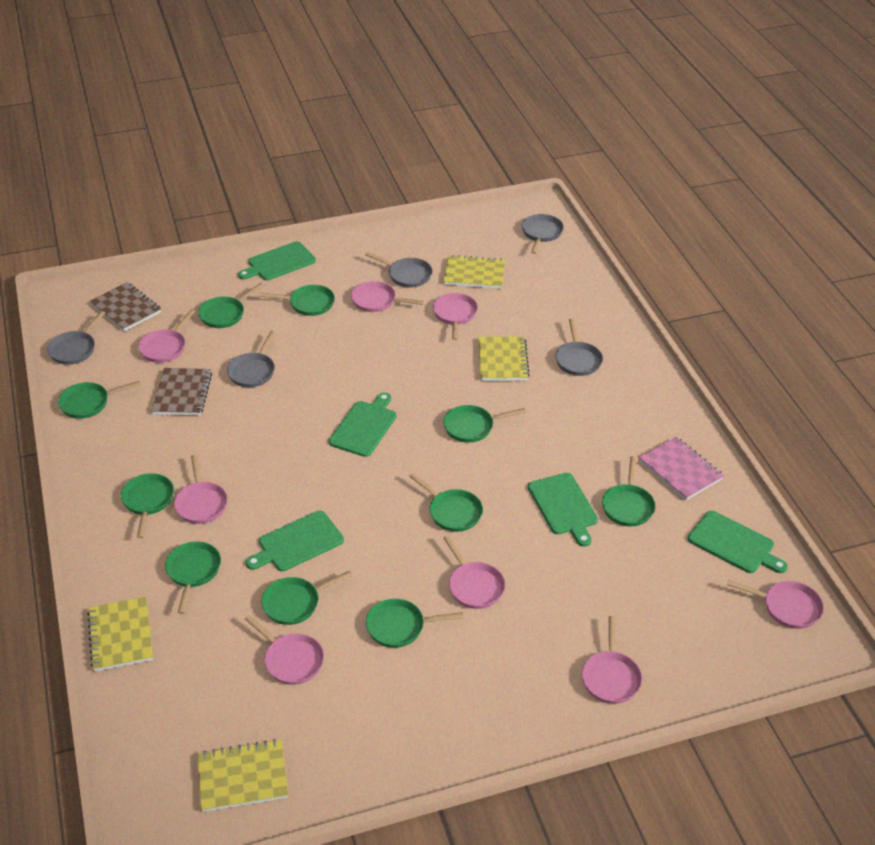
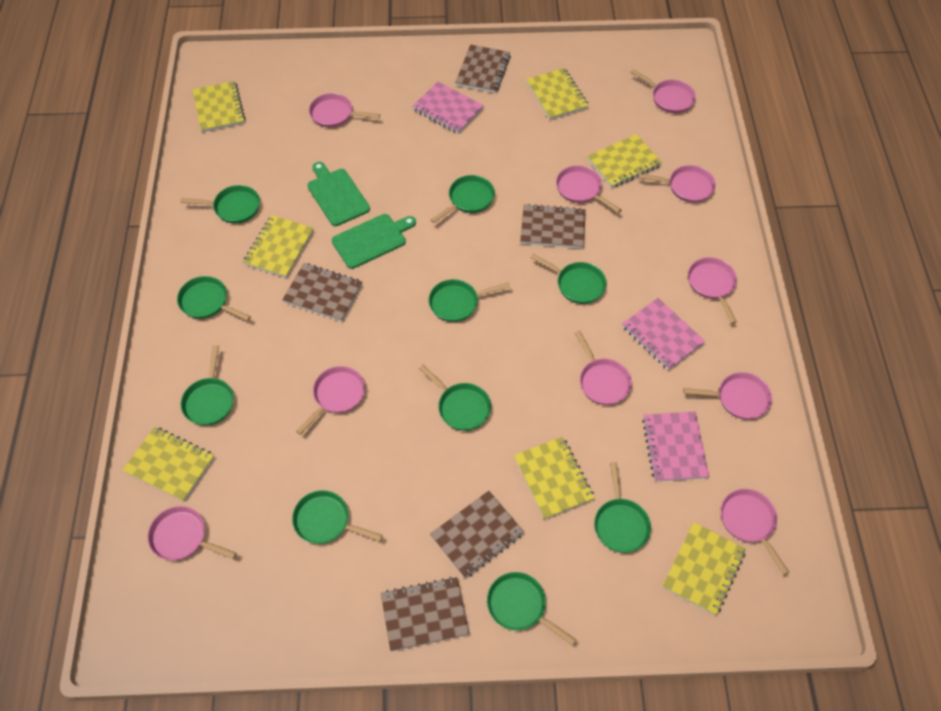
brown notebook: [90,282,161,331] [152,368,212,416] = 2 -> [282,263,362,322] [381,577,469,651] [430,491,524,578] [455,44,511,93] [520,204,586,249] = 5
green cutting board: [238,241,316,280] [246,511,344,571] [329,392,397,457] [528,473,598,547] [688,511,788,573] = 5 -> [307,162,370,226] [332,214,416,269] = 2
grey pan: [47,311,105,365] [227,331,276,387] [365,252,432,288] [522,214,564,254] [556,318,603,376] = 5 -> none = 0
pink notebook: [639,437,724,501] = 1 -> [412,81,484,134] [622,298,705,370] [642,412,709,481] = 3
pink pan: [138,310,195,363] [174,454,228,524] [245,615,324,685] [351,281,424,312] [433,293,478,341] [443,535,505,609] [582,616,642,704] [727,580,824,629] = 8 -> [147,506,237,560] [296,366,365,435] [309,93,380,128] [556,165,622,213] [575,331,632,405] [630,69,696,113] [638,165,716,203] [683,372,772,420] [688,257,737,324] [720,489,789,575] = 10
yellow notebook: [87,597,153,672] [198,739,288,812] [443,255,506,289] [478,336,530,381] = 4 -> [122,427,214,502] [192,81,245,132] [243,215,314,278] [514,436,594,520] [526,68,589,120] [587,134,662,188] [662,522,746,615] = 7

